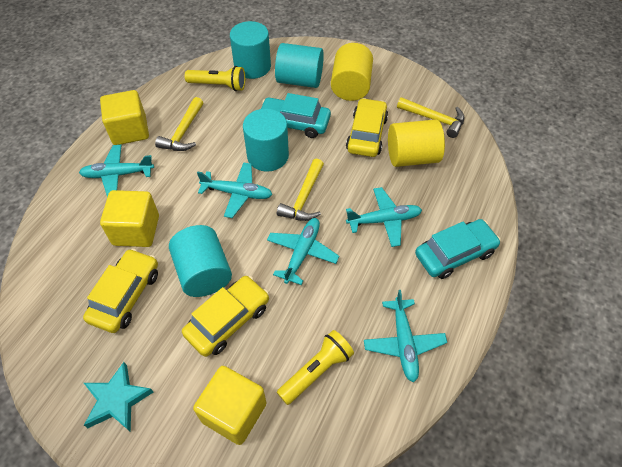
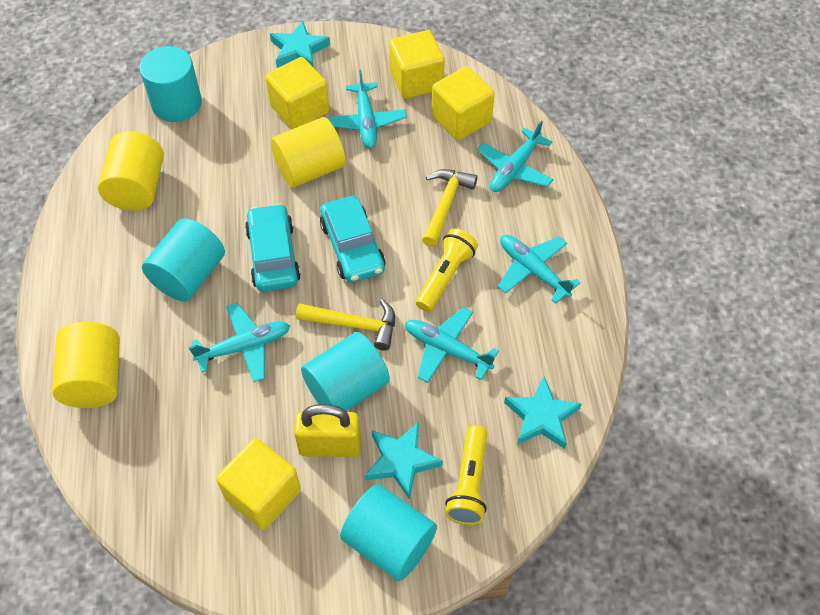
turquoise star: [84,362,153,432] = 1 -> [270,21,330,68] [365,422,443,500] [504,376,582,449] = 3
yellow car: [83,249,158,333] [182,276,269,357] [346,98,388,157] = 3 -> none = 0
yellow cube: [100,90,149,145] [100,190,159,247] [193,366,266,445] = 3 -> [216,438,301,530] [266,57,329,129] [389,30,445,99] [432,66,495,140] = 4
yellow cylinder: [331,43,373,101] [388,119,445,167] = 2 -> [52,322,120,408] [98,131,164,211] [271,117,346,188] = 3
yellow hammer: [155,97,204,151] [277,158,324,221] [397,97,464,138] = 3 -> [296,299,395,350] [422,169,478,247] = 2
yellow padlock: none = 0 -> [294,404,361,457] = 1

